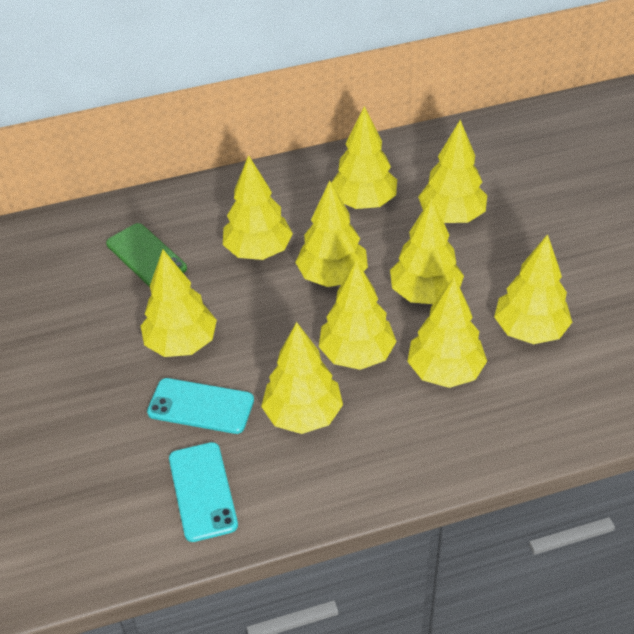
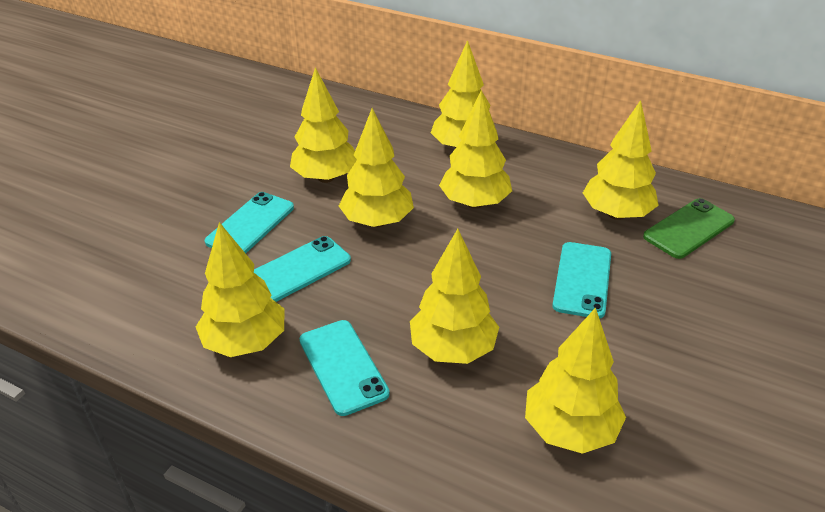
turquoise phone: [147,378,254,434] [169,442,238,542] = 2 -> [205,192,294,253] [254,236,351,302] [299,320,390,416] [552,242,611,319] = 4
yellow tree: [141,250,217,357] [223,155,293,260] [261,322,343,434] [295,181,368,287] [319,259,397,370] [331,106,397,209] [390,197,464,304] [407,277,487,388] [418,120,487,223] [494,234,572,344] = 10 -> [196,222,285,357] [290,67,357,183] [339,108,414,227] [410,229,499,364] [431,40,490,148] [439,90,512,209] [525,307,626,454] [583,100,659,220] = 8

